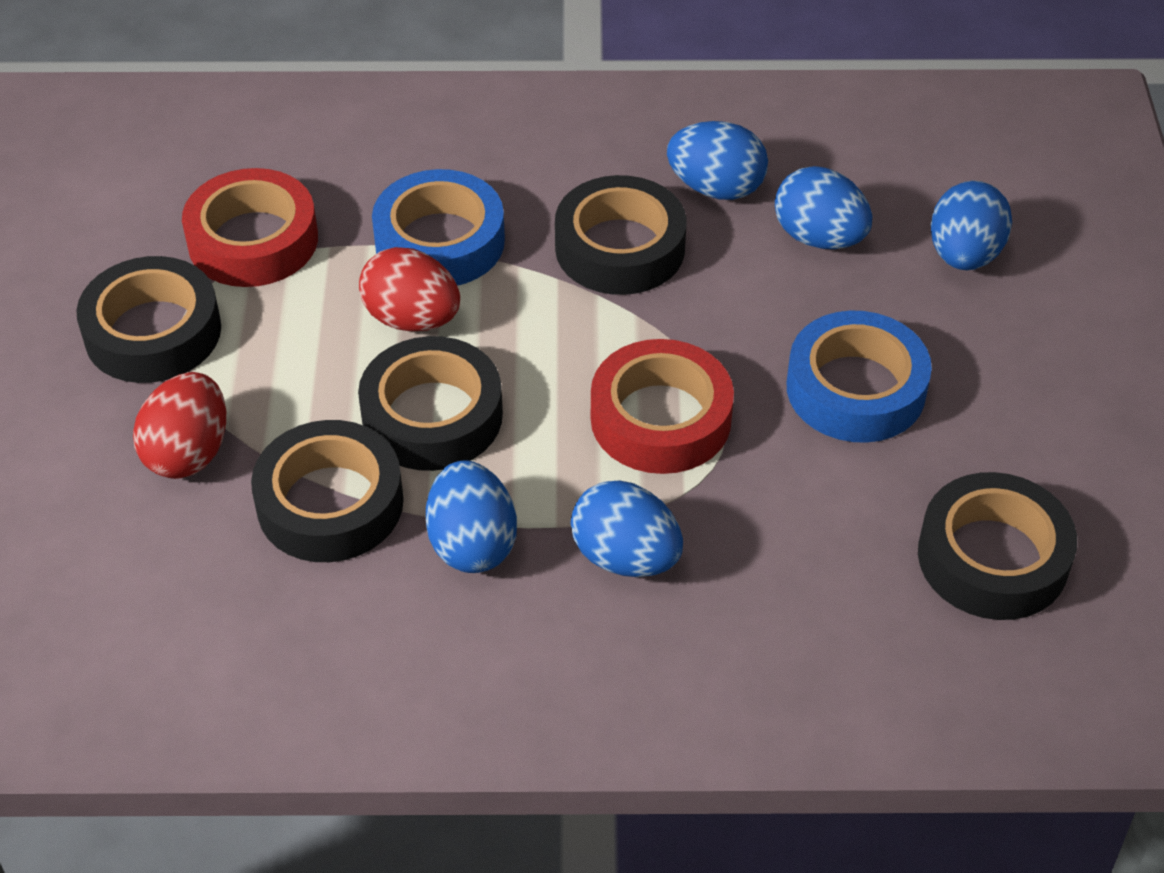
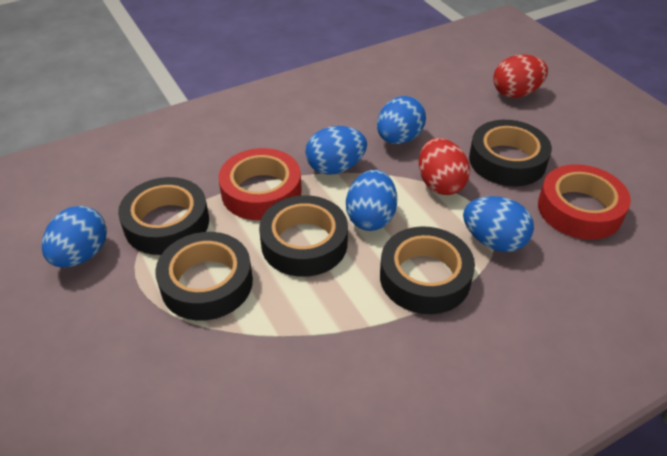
blue tape: [372,169,505,286] [787,311,932,443] = 2 -> none = 0

